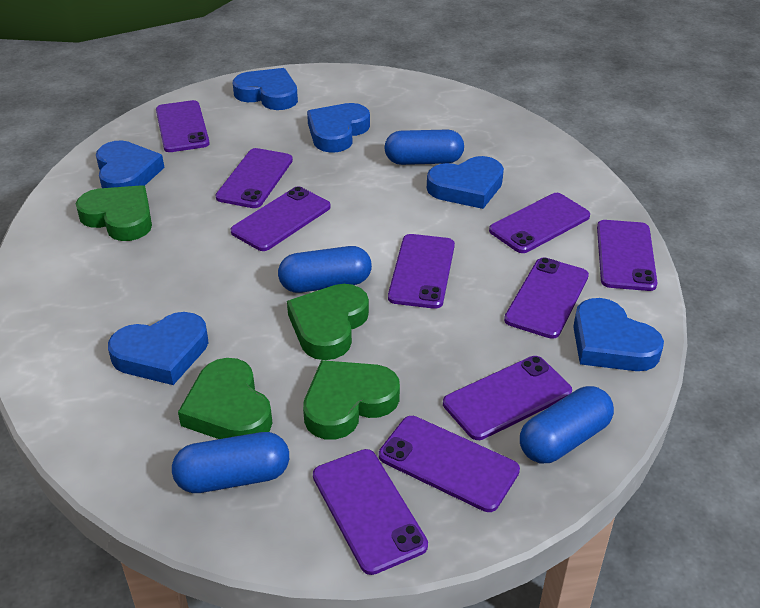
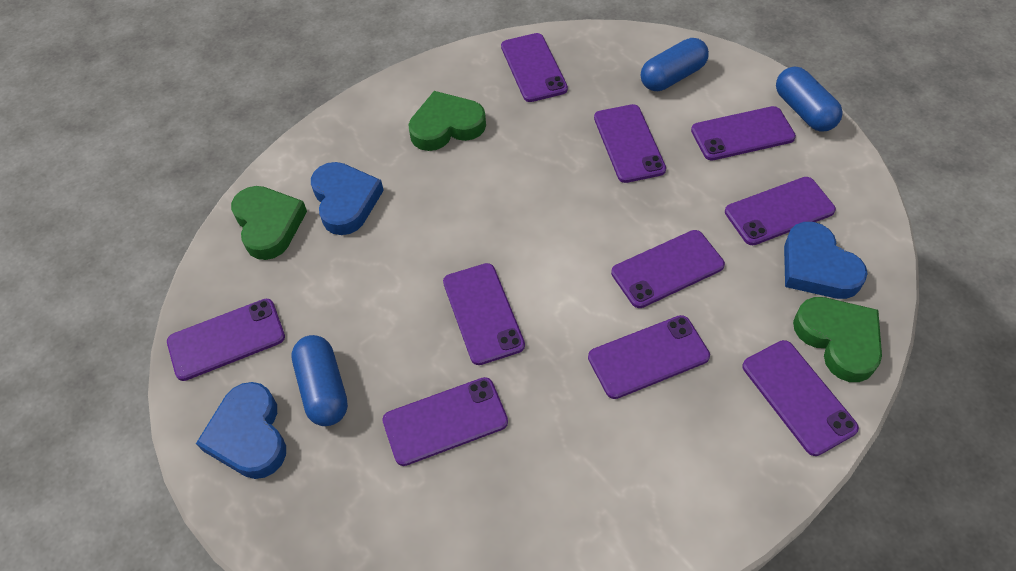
blue capsule: [172,432,289,493] [278,246,372,293] [384,129,464,165] [520,386,614,463] = 4 -> [291,335,348,426] [641,38,709,91] [776,67,843,132] = 3
blue heart: [96,140,165,188] [108,312,208,385] [233,68,298,110] [307,103,370,153] [427,156,504,209] [573,298,664,371] = 6 -> [196,382,286,479] [311,162,384,235] [784,222,868,299] = 3
green heart: [76,185,152,241] [178,358,272,439] [287,284,369,360] [303,360,400,440] = 4 -> [231,186,307,260] [408,91,486,151] [793,297,882,382] = 3

